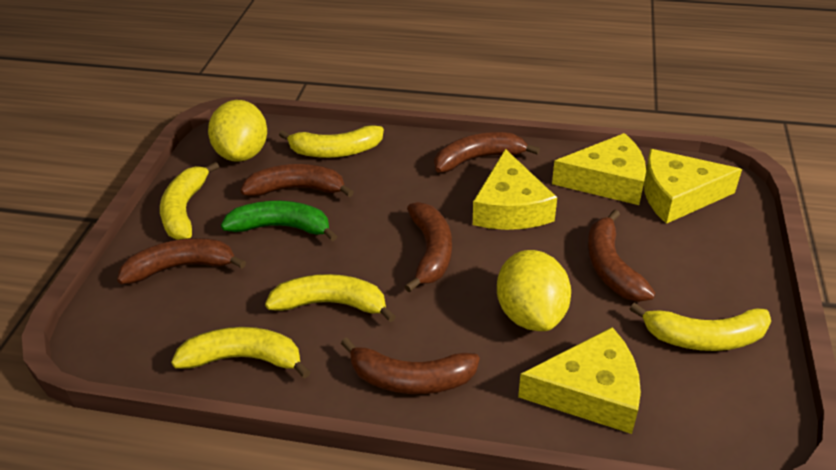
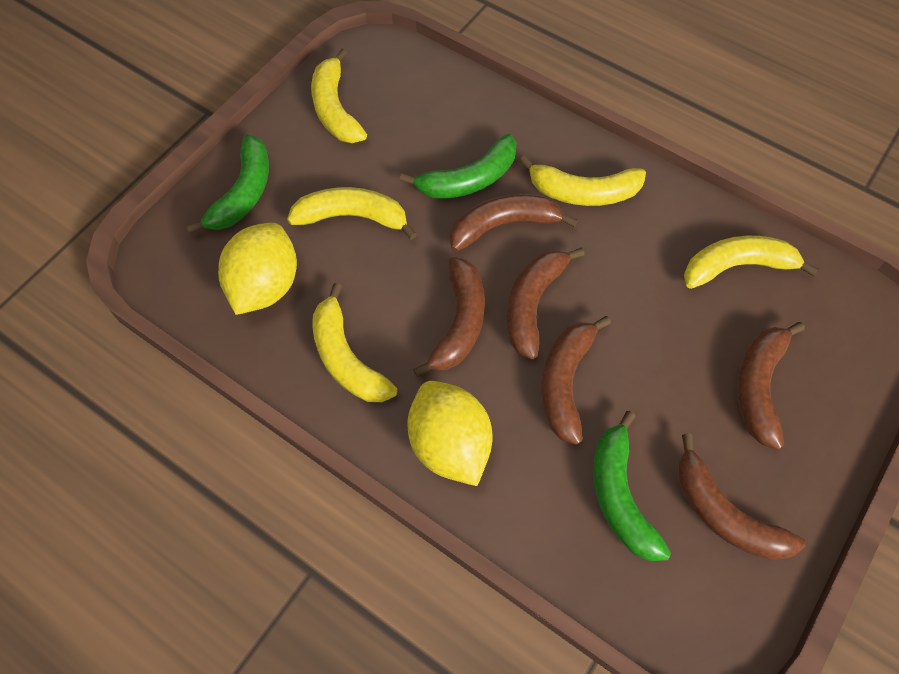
green banana: [221,201,337,242] = 1 -> [186,134,269,233] [400,134,517,199] [593,411,671,561] = 3
yellow cheese: [473,149,557,230] [518,327,641,434] [552,133,646,205] [644,149,742,224] = 4 -> none = 0

